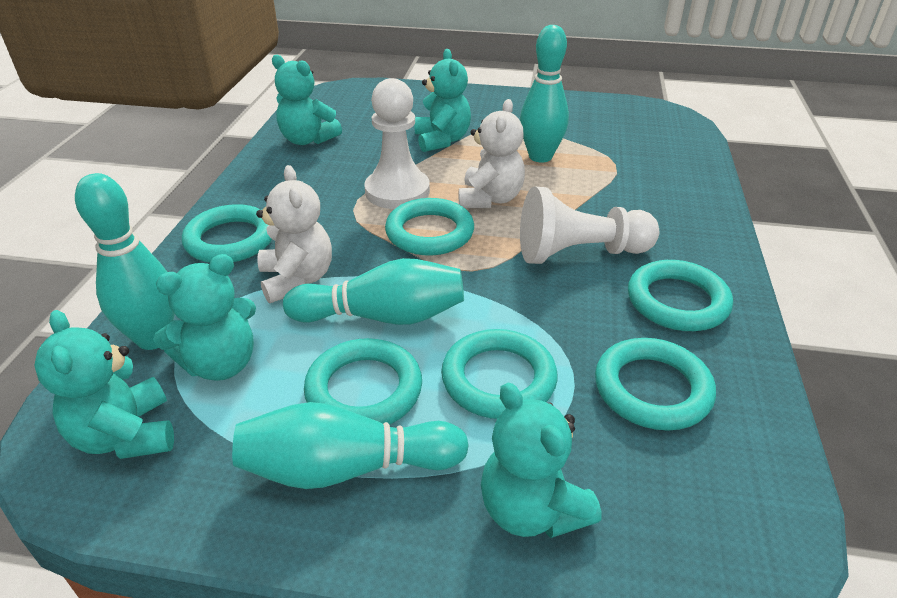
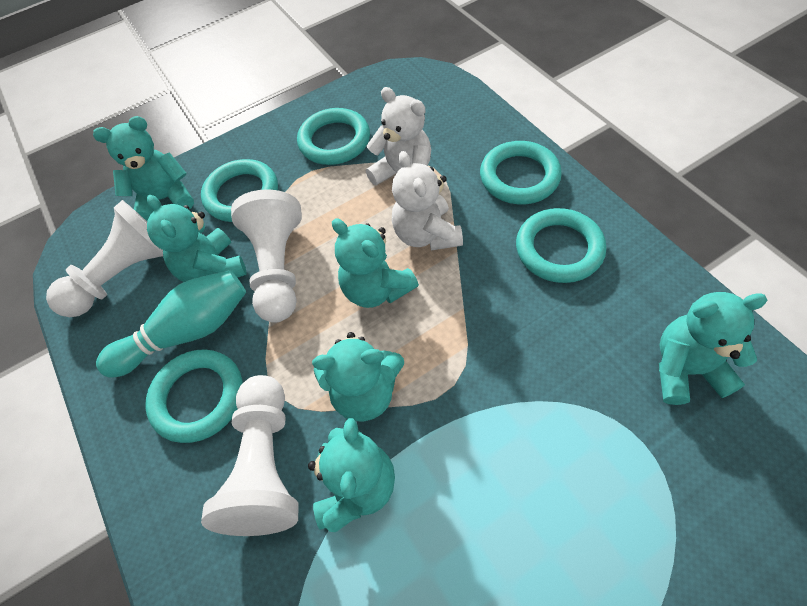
turquoise bowling pin: [75,173,175,350] [232,402,469,489] [283,258,464,325] [520,25,569,163] = 4 -> [96,270,246,378] = 1
turquoise ring: [182,204,272,263] [304,338,422,425] [385,198,474,256] [441,329,558,419] [595,338,716,431] [628,260,733,331] = 6 -> [145,349,243,443] [201,159,278,222] [297,108,370,165] [480,141,562,204] [516,208,606,283] = 5
turquoise teddy bear: [34,310,174,459] [153,254,256,381] [272,55,342,145] [415,49,471,152] [481,383,602,538] = 5 -> [93,116,194,221] [147,195,247,282] [308,418,395,532] [312,332,404,422] [332,218,419,308] [659,292,768,405] = 6
white pawn: [364,78,430,209] [520,186,659,264] = 2 -> [46,200,163,317] [201,375,299,536] [231,189,302,323] = 3

